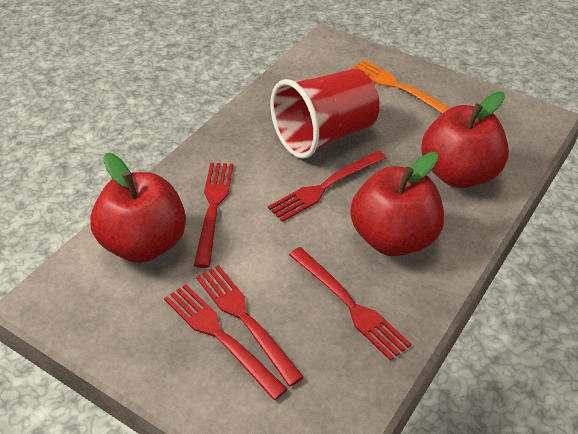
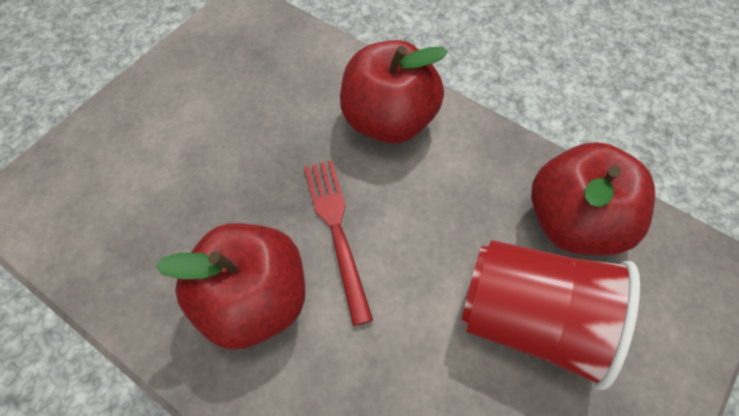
orange fork: [351,60,450,114] = 1 -> none = 0
red fork: [164,284,288,400] [194,163,233,268] [196,265,304,386] [268,150,386,222] [289,247,411,361] = 5 -> [304,160,373,326] = 1

